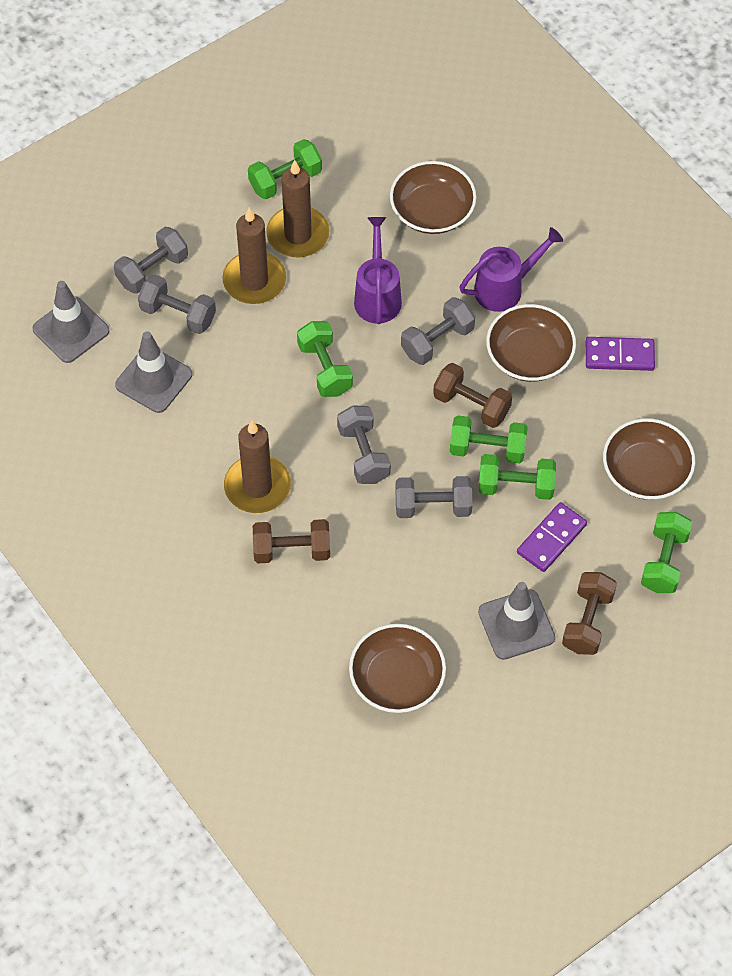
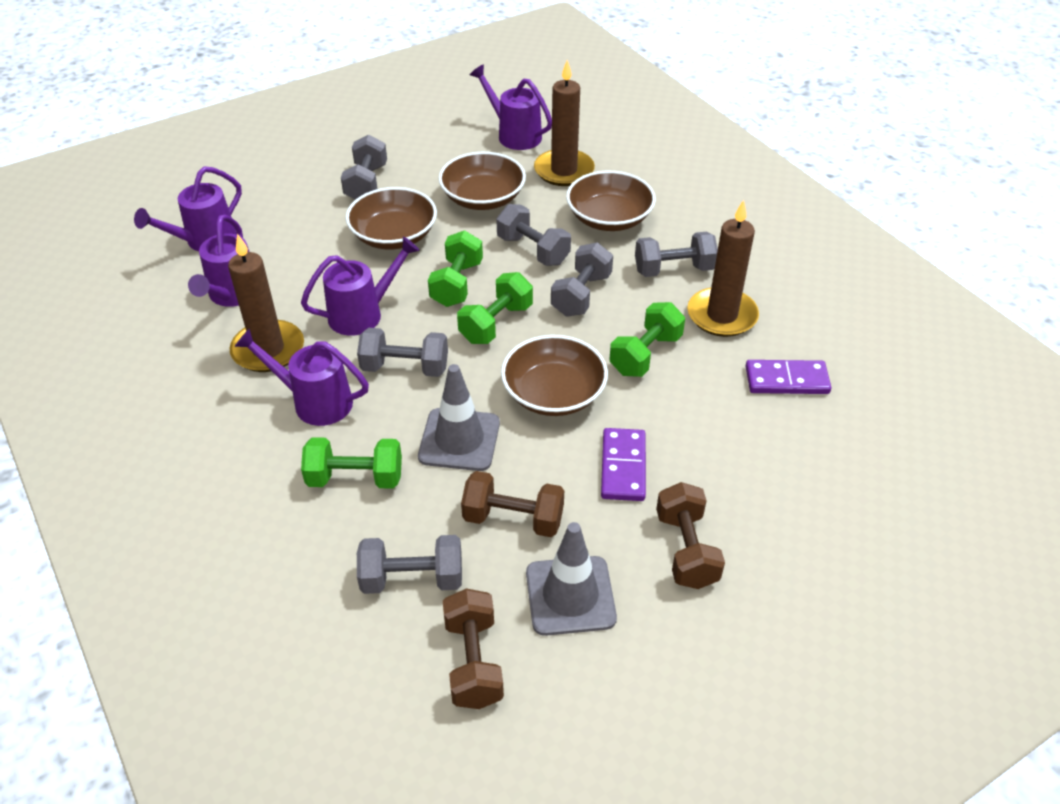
green dumbbell: [248,139,322,200] [297,321,353,397] [450,415,528,463] [478,454,556,500] [641,512,692,593] = 5 -> [301,437,402,489] [428,230,483,307] [457,272,533,344] [609,302,685,377] = 4
grey dumbbell: [114,227,188,294] [138,275,216,334] [337,405,391,484] [396,476,472,518] [401,297,475,365] = 5 -> [341,134,387,200] [357,328,448,377] [357,535,462,594] [496,204,571,266] [551,243,613,317] [635,232,718,277] = 6
grey traffic cone: [32,281,109,363] [115,331,192,413] [478,582,555,660] = 3 -> [418,364,500,471] [526,522,617,636] = 2
purple watering can: [354,217,402,324] [459,227,563,312] = 2 -> [134,166,242,251] [188,215,249,307] [234,329,369,426] [301,237,420,336] [470,64,552,150] = 5

